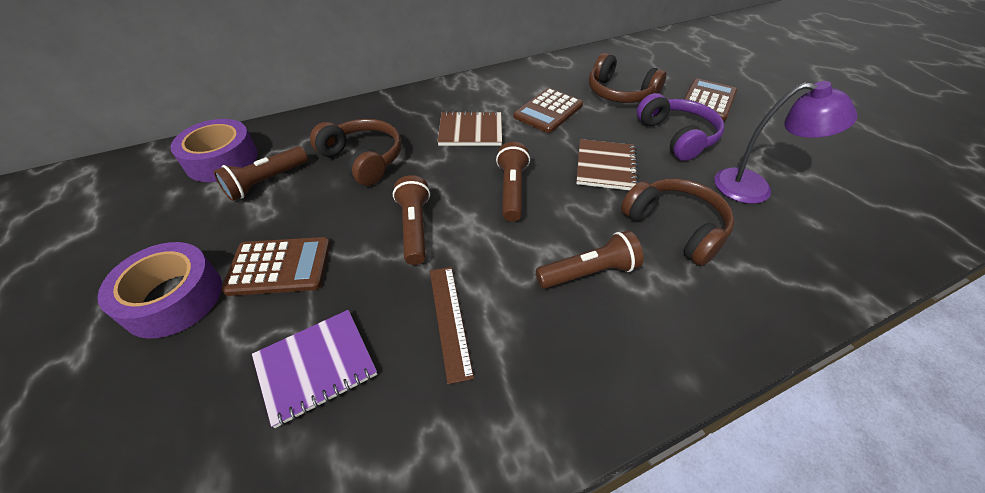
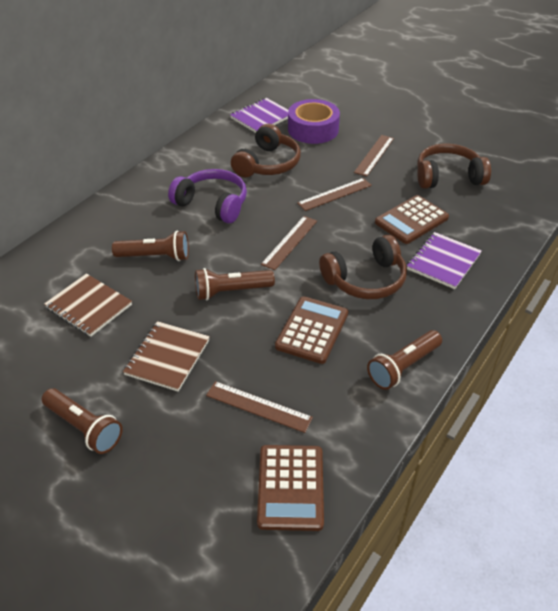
brown ruler: [430,267,474,384] = 1 -> [206,381,313,433] [261,216,317,270] [297,178,372,211] [354,135,394,177] = 4
purple lamp: [714,81,858,204] = 1 -> none = 0
purple notebook: [252,310,377,428] = 1 -> [230,98,288,133] [407,232,482,289] = 2
purple tape: [97,242,222,339] [171,119,258,182] = 2 -> [288,99,340,144] = 1

